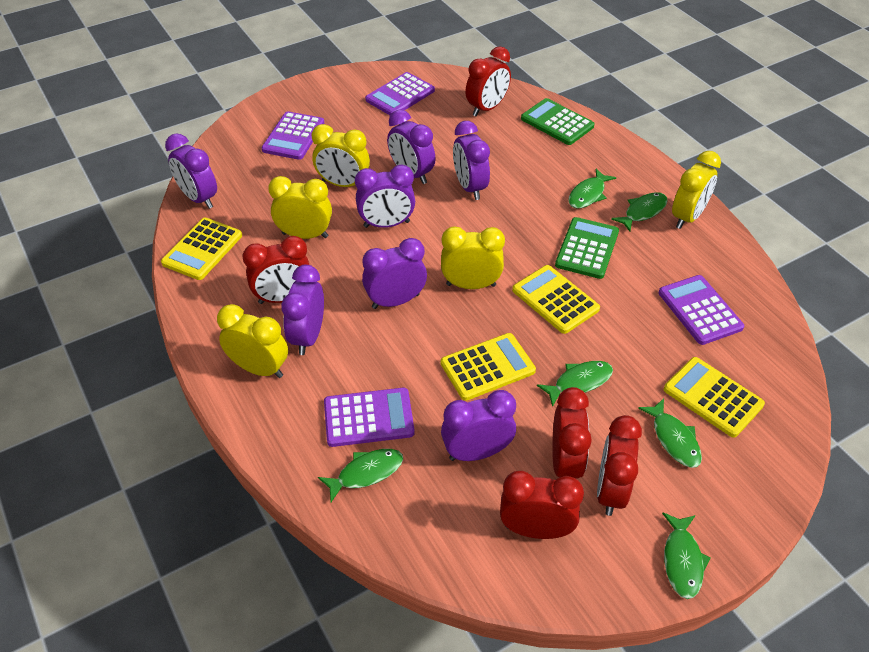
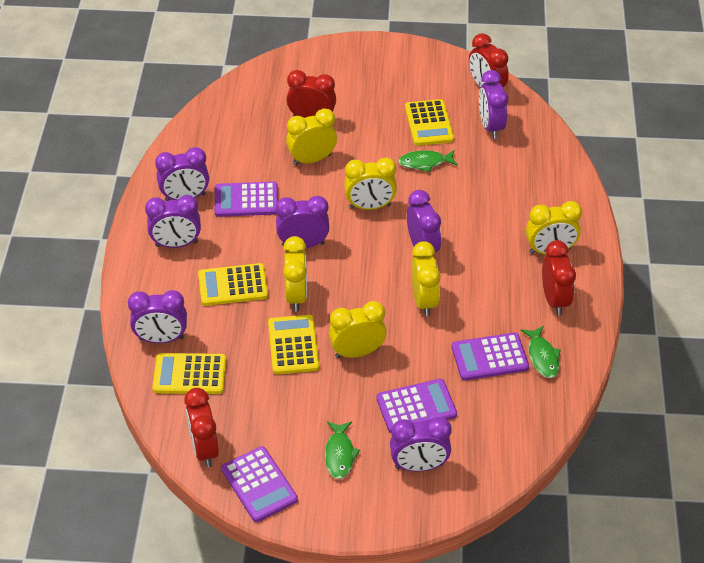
green calculator: [521,98,595,145] [555,217,619,279] = 2 -> none = 0
green fish: [318,449,403,502] [537,361,613,407] [568,169,616,209] [611,192,668,232] [638,398,702,468] [662,512,711,599] = 6 -> [325,421,360,479] [398,150,458,173] [521,326,561,378] = 3
red clock: [243,236,309,304] [465,46,511,116] [500,471,584,539] [552,387,592,479] [597,415,642,516] = 5 -> [184,388,219,467] [287,70,336,118] [469,33,509,88] [542,240,576,315] = 4
yellow clock: [217,304,288,378] [268,176,332,239] [312,124,370,187] [441,226,505,289] [672,151,721,229] = 5 -> [283,236,307,312] [286,108,337,165] [329,301,386,358] [344,157,397,210] [411,241,441,317] [526,201,582,255] = 6

